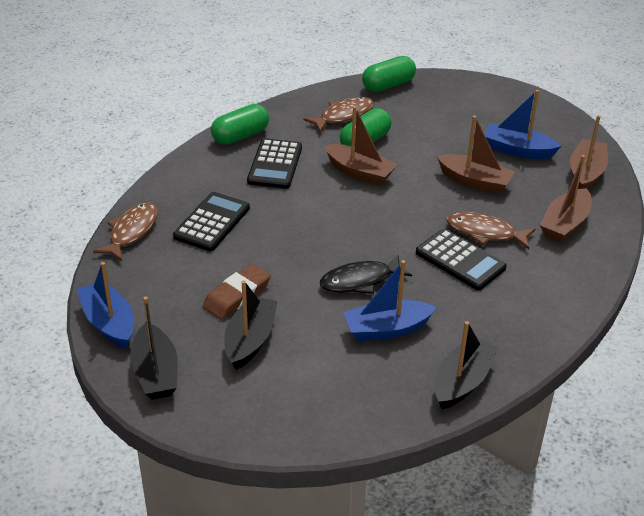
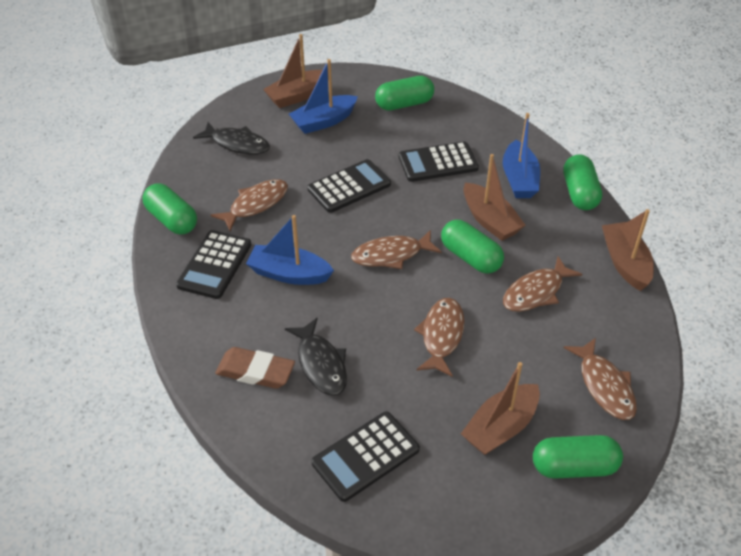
black boat: [130,297,178,400] [224,280,278,370] [435,321,498,410] = 3 -> none = 0
black calculator: [173,192,250,251] [247,138,302,189] [416,229,507,290] = 3 -> [176,230,251,299] [307,159,391,213] [312,412,420,502] [399,141,479,182] = 4
black fish: [320,255,412,294] = 1 -> [193,122,270,155] [285,318,347,396] = 2
brown fish: [93,202,158,261] [303,97,374,133] [447,212,535,249] = 3 -> [211,179,288,231] [351,230,441,269] [414,298,464,377] [503,256,582,312] [564,338,637,420] = 5
green capsule: [211,104,269,145] [340,108,392,145] [362,56,416,92] = 3 -> [143,183,197,235] [375,76,434,111] [441,220,504,274] [533,435,623,479] [563,154,602,210] = 5

